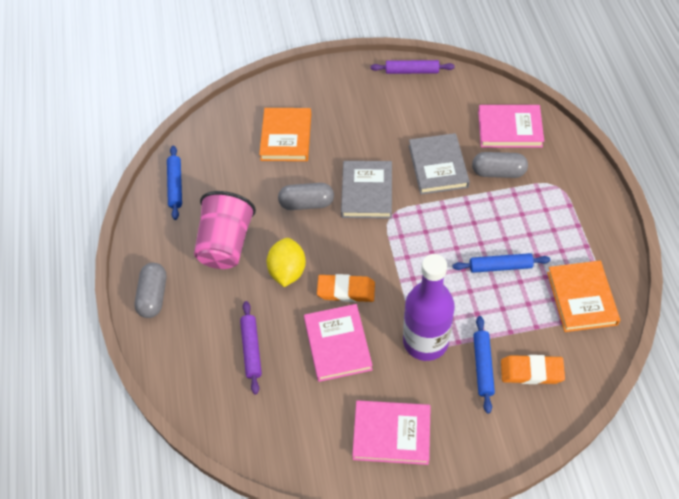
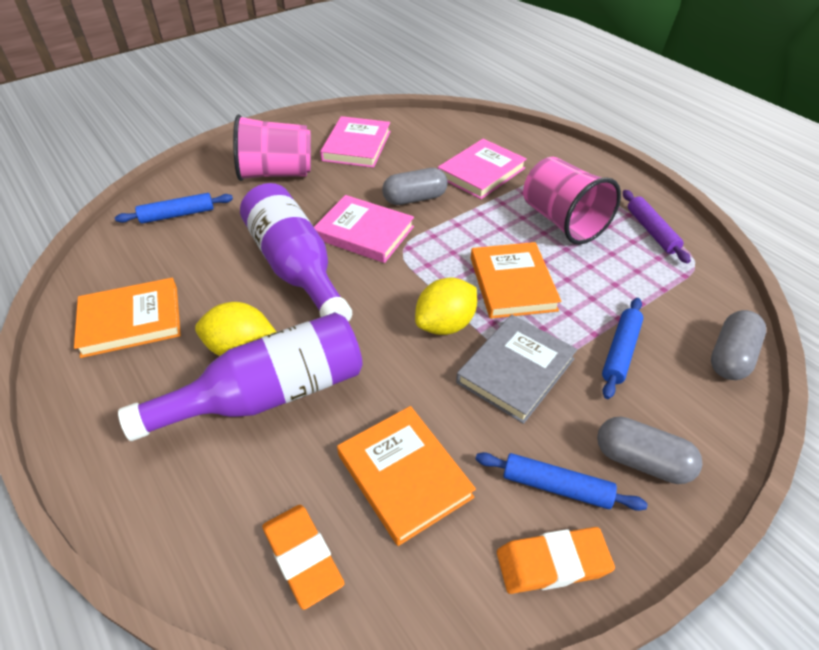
grey book: [341,161,392,219] [409,133,470,195] = 2 -> [456,315,577,424] = 1
orange book: [259,108,311,161] [547,261,620,332] = 2 -> [74,278,181,358] [337,406,476,546] [471,242,561,319] = 3
pink cup: [194,191,256,269] = 1 -> [233,114,311,181] [523,157,621,244] = 2
purple bottle: [403,254,455,361] = 1 -> [118,312,363,441] [240,183,352,322] = 2
purple rolling pin: [240,301,262,394] [370,60,455,74] = 2 -> [623,190,691,264] = 1
yellow lemon: [267,238,306,287] = 1 -> [195,302,276,356] [415,278,477,335] = 2

